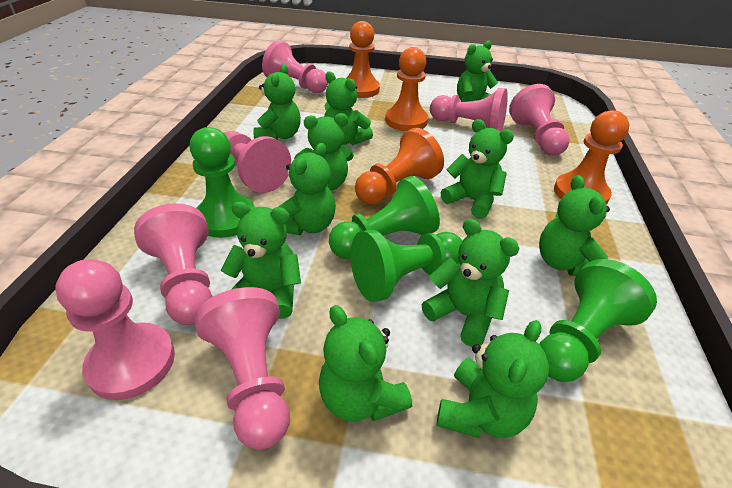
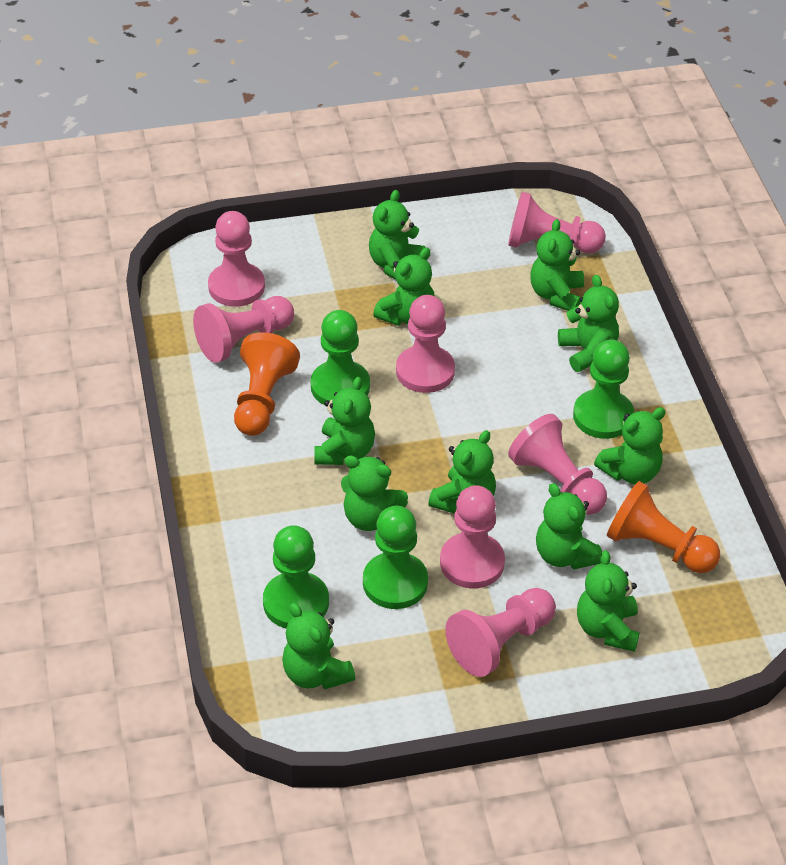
orange pawn: [346,21,380,98] [355,128,444,204] [385,47,428,131] [554,110,629,205] = 4 -> [234,332,300,436] [607,481,720,573] = 2

